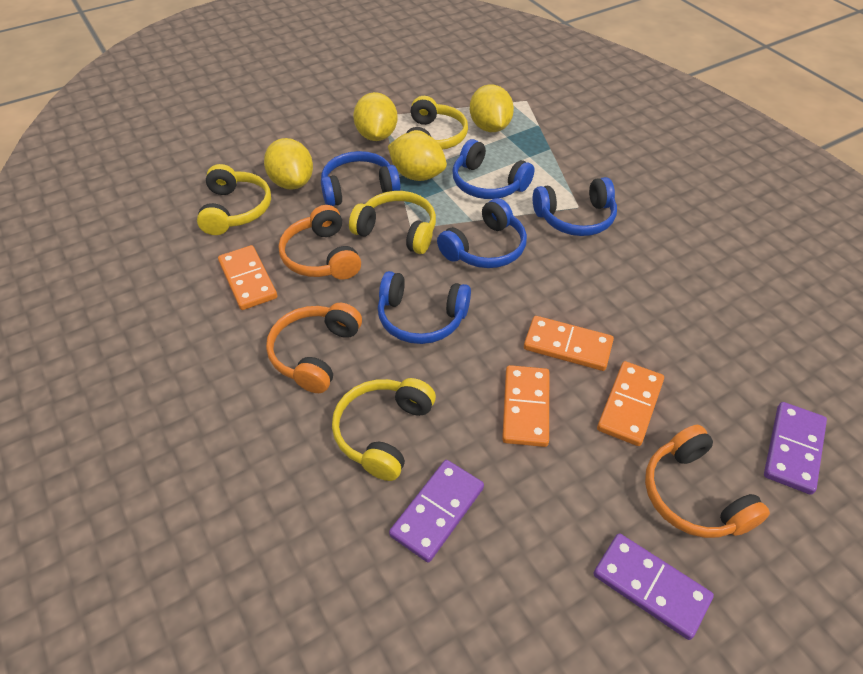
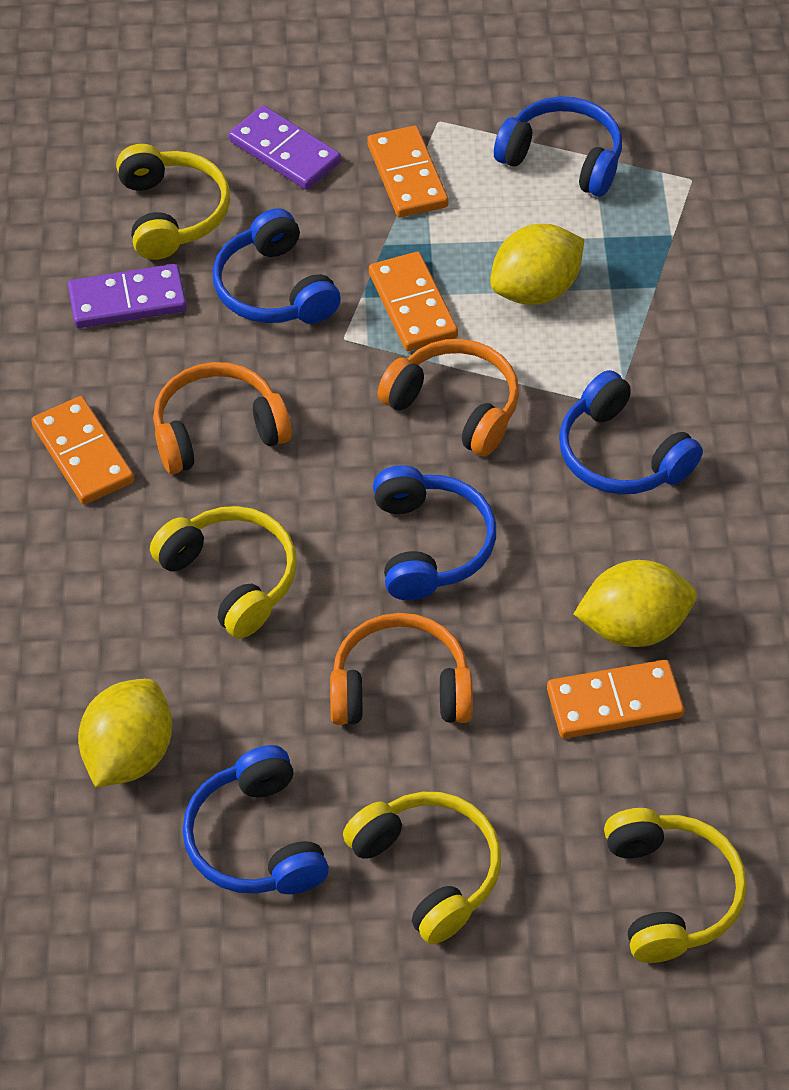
purple domino: [389,460,484,562] [593,533,714,640] [764,402,827,495] = 3 -> [68,264,187,328] [229,106,341,190] = 2
yellow lemon: [264,138,313,190] [353,92,398,141] [388,132,447,181] [470,84,514,132] = 4 -> [78,679,172,787] [490,224,584,305] [574,560,697,647] = 3

